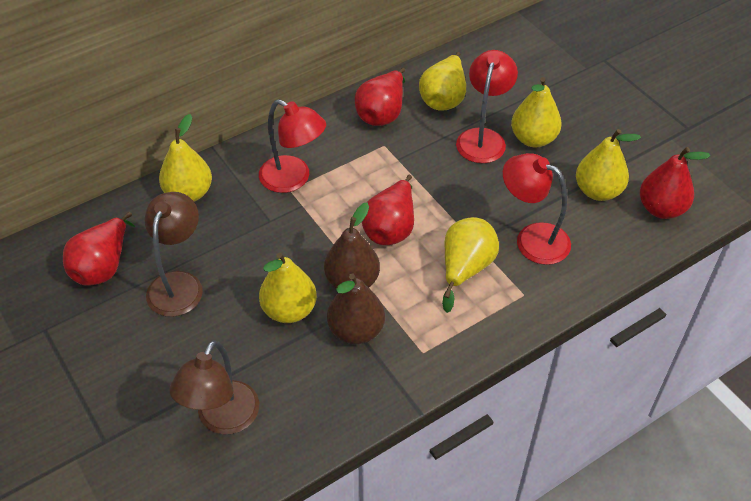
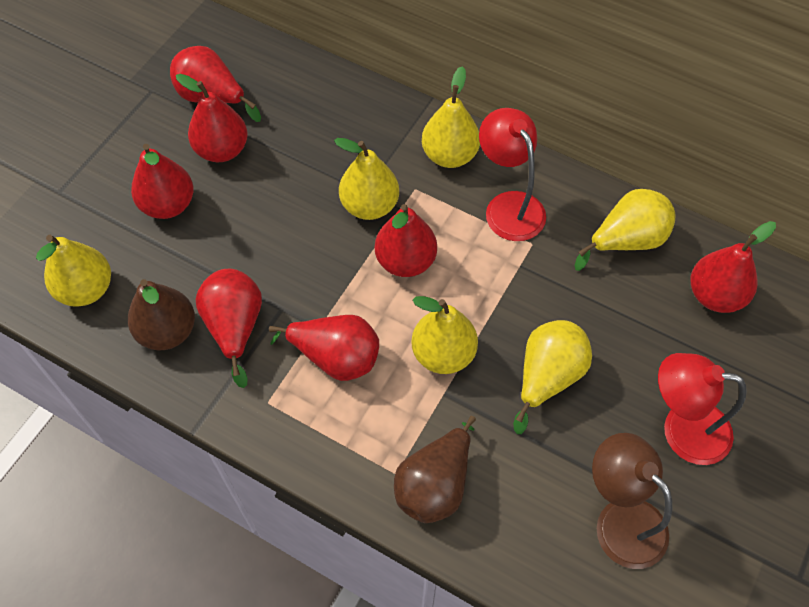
brown lamp: [144,192,203,317] [169,340,259,434] = 2 -> [592,433,672,569] = 1
red lamp: [259,99,326,193] [456,50,518,163] [503,153,571,265] = 3 -> [479,108,546,241] [658,353,747,465] = 2
red pear: [63,212,135,286] [355,68,405,126] [362,175,414,245] [640,147,710,219] = 4 -> [131,144,194,219] [170,46,261,122] [176,74,248,162] [195,269,262,388] [269,315,379,381] [375,204,437,277] [691,221,776,313] = 7

